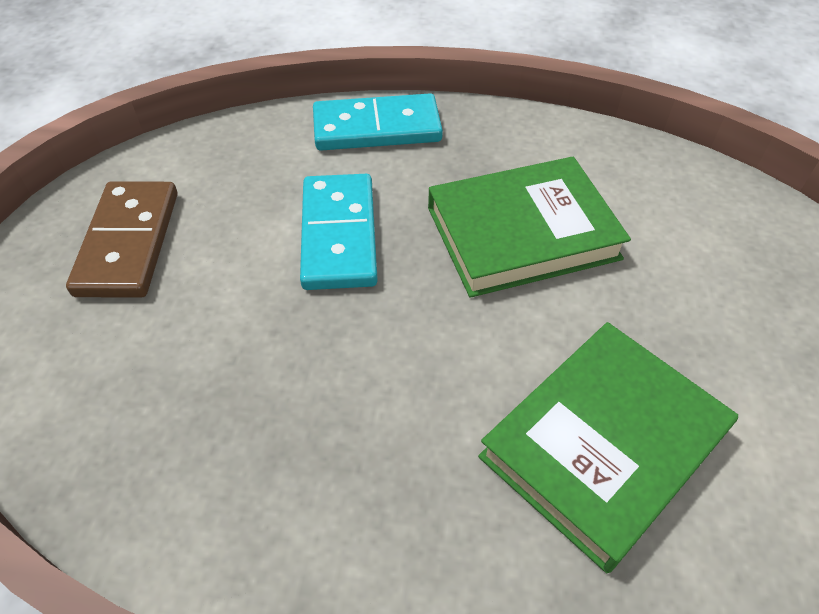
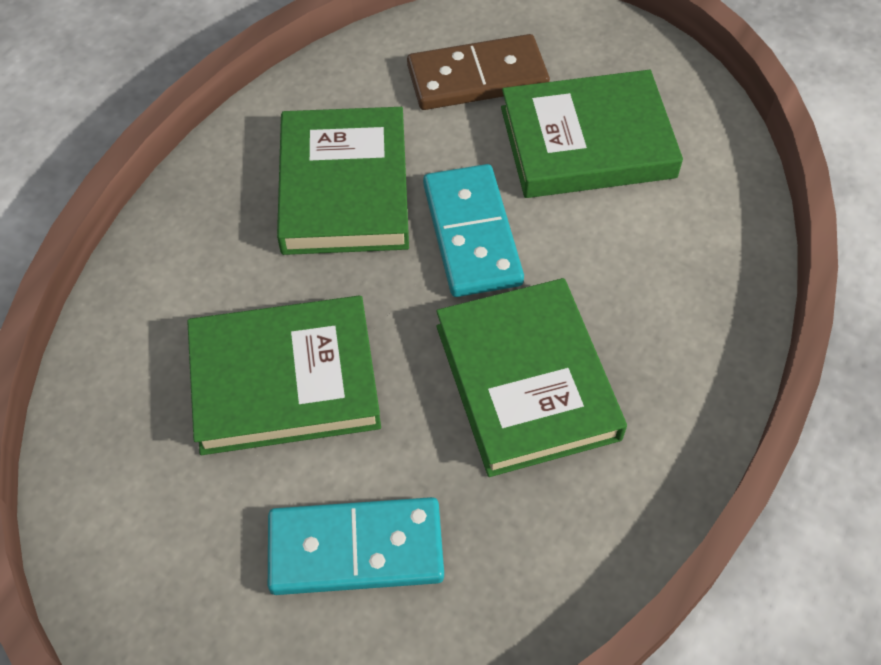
green book: [428,157,631,298] [478,322,738,573] = 2 -> [187,296,381,455] [277,107,409,255] [436,278,627,477] [501,70,683,198] = 4

